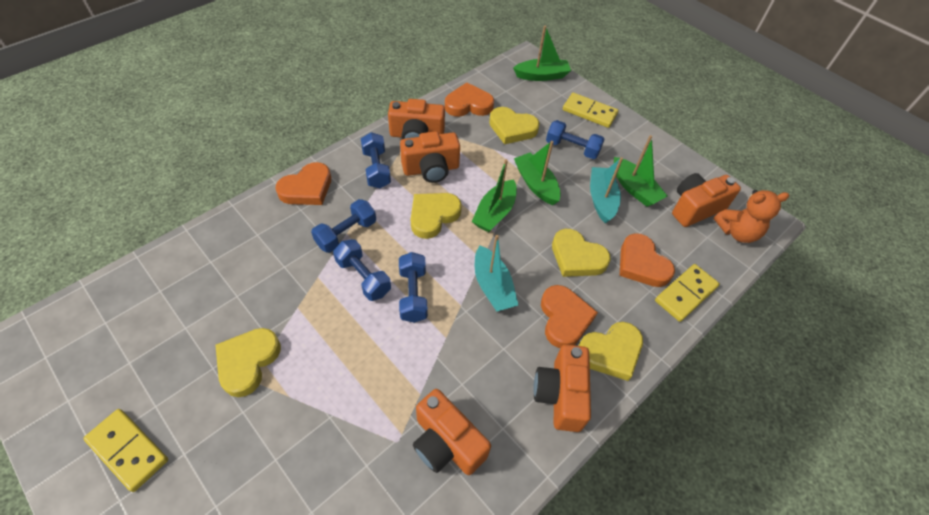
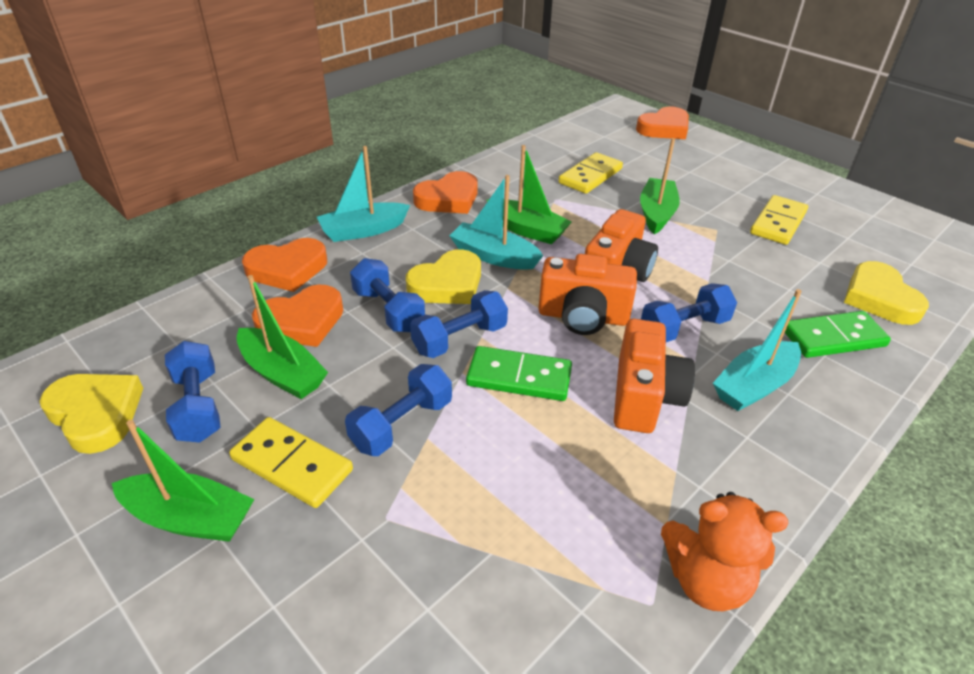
green domino: none = 0 -> [466,346,572,401] [785,311,891,358] = 2
orange camera: [388,99,445,139] [400,131,460,183] [413,389,491,475] [533,345,591,432] [672,173,741,227] = 5 -> [538,254,637,335] [585,209,658,282] [614,319,695,433] = 3
turquoise boat: [475,235,518,312] [590,157,623,223] = 2 -> [317,146,410,242] [449,175,543,270] [713,289,802,411] = 3
yellow heart: [215,328,281,397] [411,193,462,239] [489,107,540,144] [552,229,611,277] [579,322,643,381] = 5 -> [39,374,143,454] [406,249,481,304] [844,261,929,325] = 3

